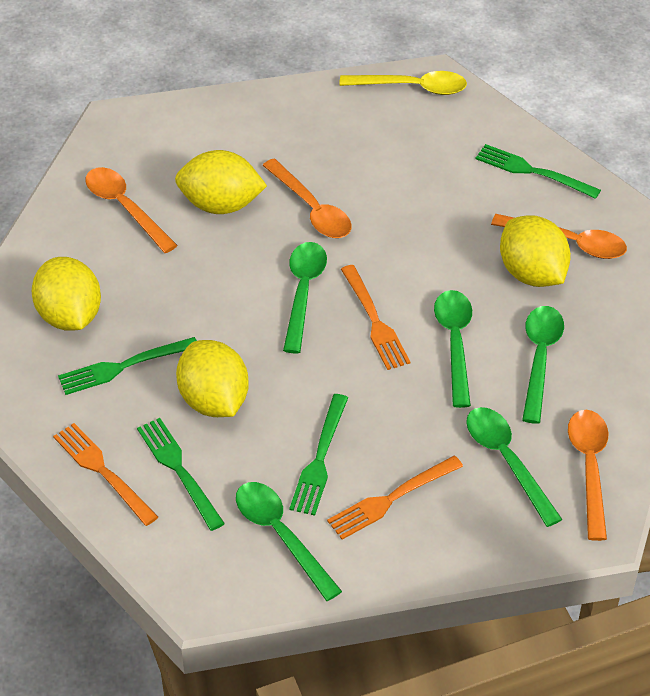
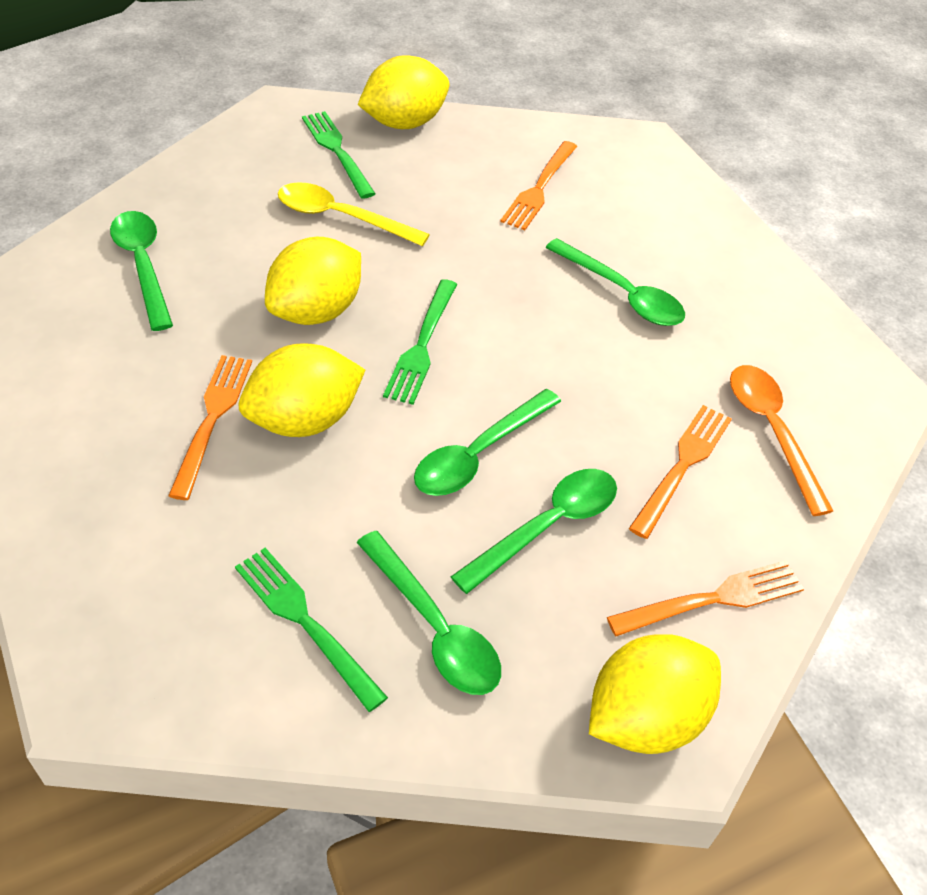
green fork: [58,337,197,395] [137,418,225,531] [289,394,348,516] [476,144,601,199] = 4 -> [235,548,388,712] [302,111,375,199] [383,279,457,405] = 3
orange fork: [53,423,158,526] [327,456,463,540] [341,265,411,370] = 3 -> [168,355,252,500] [500,141,577,230] [607,560,804,636] [629,405,732,539] = 4
orange spoon: [85,167,178,253] [262,159,351,238] [491,214,627,259] [568,410,608,541] = 4 -> [730,365,833,516] = 1

